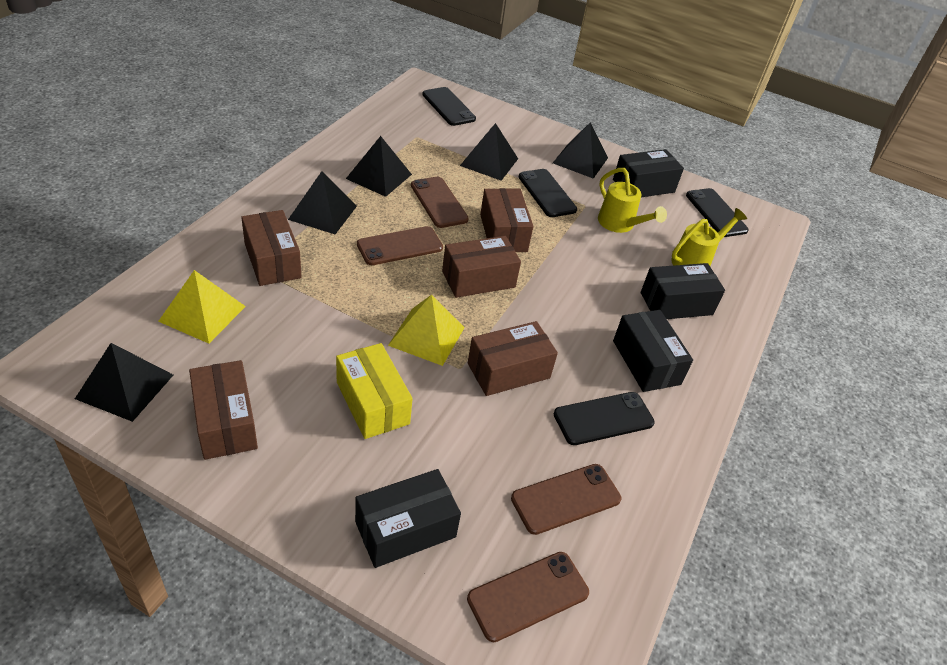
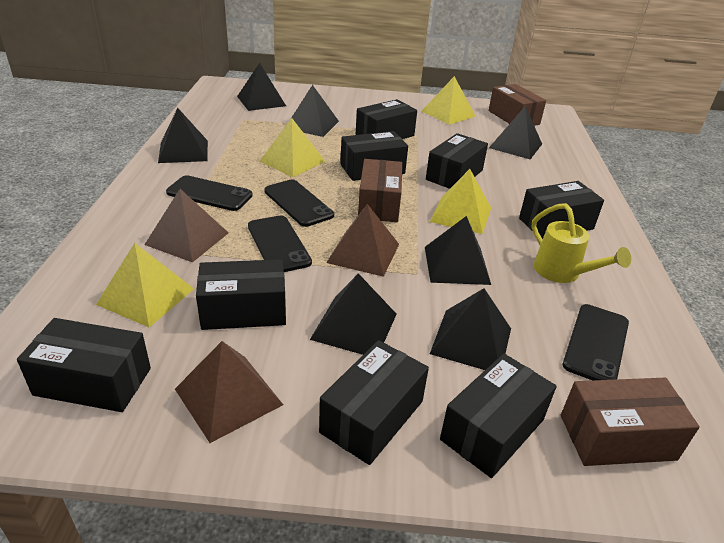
black box: [355,469,461,568] [613,149,684,197] [613,310,693,392] [641,263,725,319] = 4 -> [17,318,151,412] [196,259,286,330] [319,340,429,465] [340,131,408,181] [356,99,417,139] [426,133,488,189] [440,353,557,478] [519,181,604,239] = 8
black pyramid: [75,343,173,422] [288,171,357,234] [346,136,412,197] [460,123,518,181] [553,123,608,179] = 5 -> [158,108,208,163] [237,63,286,111] [291,85,339,137] [310,273,397,355] [425,216,491,285] [430,288,511,370] [489,106,542,159] = 7
brown box: [189,360,258,460] [241,210,302,286] [442,236,521,298] [468,321,558,396] [480,188,533,252] = 5 -> [358,159,402,222] [489,84,546,126] [561,378,700,466] = 3
brown phone: [357,226,443,265] [411,177,469,228] [467,552,589,642] [511,464,621,535] = 4 -> none = 0
brown pyramid: none = 0 -> [144,189,228,263] [175,341,283,443] [326,204,399,277] = 3
yellow box: [336,343,413,439] = 1 -> none = 0
yellow pyramid: [158,270,246,343] [388,295,465,366] = 2 -> [96,243,194,327] [259,118,325,177] [422,76,476,125] [430,169,491,234] = 4
yellow watering can: [598,168,667,233] [672,208,747,266] = 2 -> [531,203,631,283] = 1

